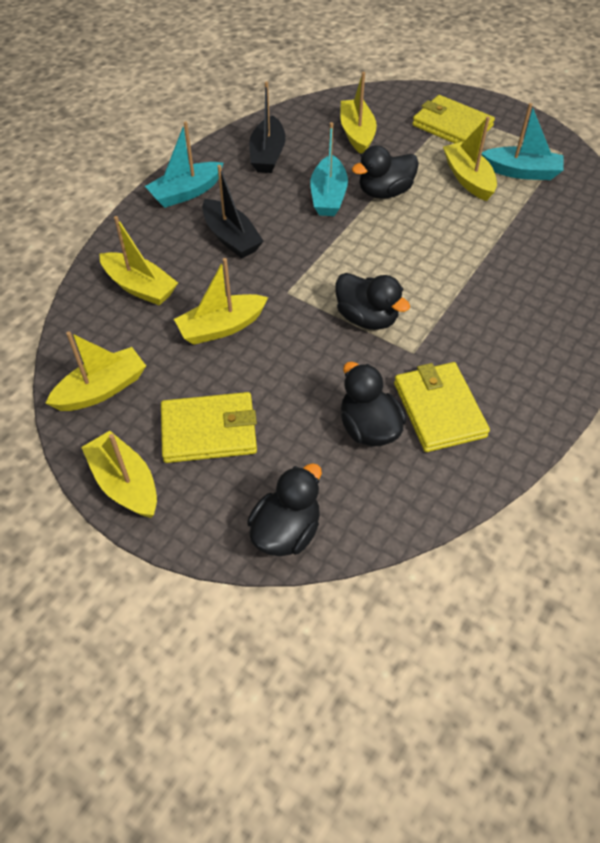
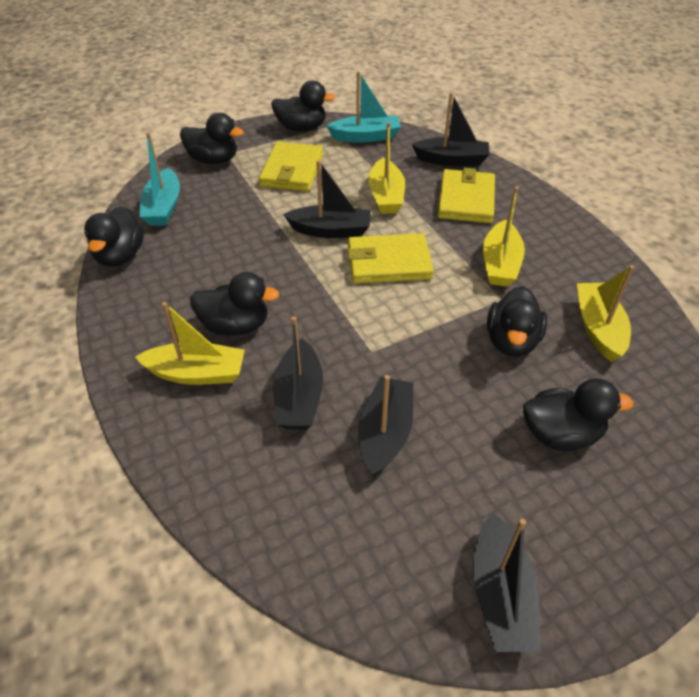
black boat: [202,165,264,258] [249,81,286,173] = 2 -> [273,316,323,429] [283,160,371,238] [358,375,413,477] [412,92,490,166] [473,513,541,652] = 5
black duck: [247,463,322,556] [336,273,410,330] [341,362,406,447] [352,145,419,199] = 4 -> [84,206,144,267] [180,113,244,164] [190,272,279,336] [271,80,336,131] [487,286,547,357] [523,378,633,451] = 6
turquoise boat: [145,121,224,208] [310,122,348,216] [482,103,564,180] = 3 -> [140,132,180,226] [326,71,401,143] = 2
yellow boat: [46,331,146,411] [81,431,157,518] [99,216,178,306] [174,258,268,345] [340,72,377,154] [443,117,497,201] = 6 -> [135,302,245,385] [368,122,405,214] [483,186,525,287] [577,265,634,362] = 4

